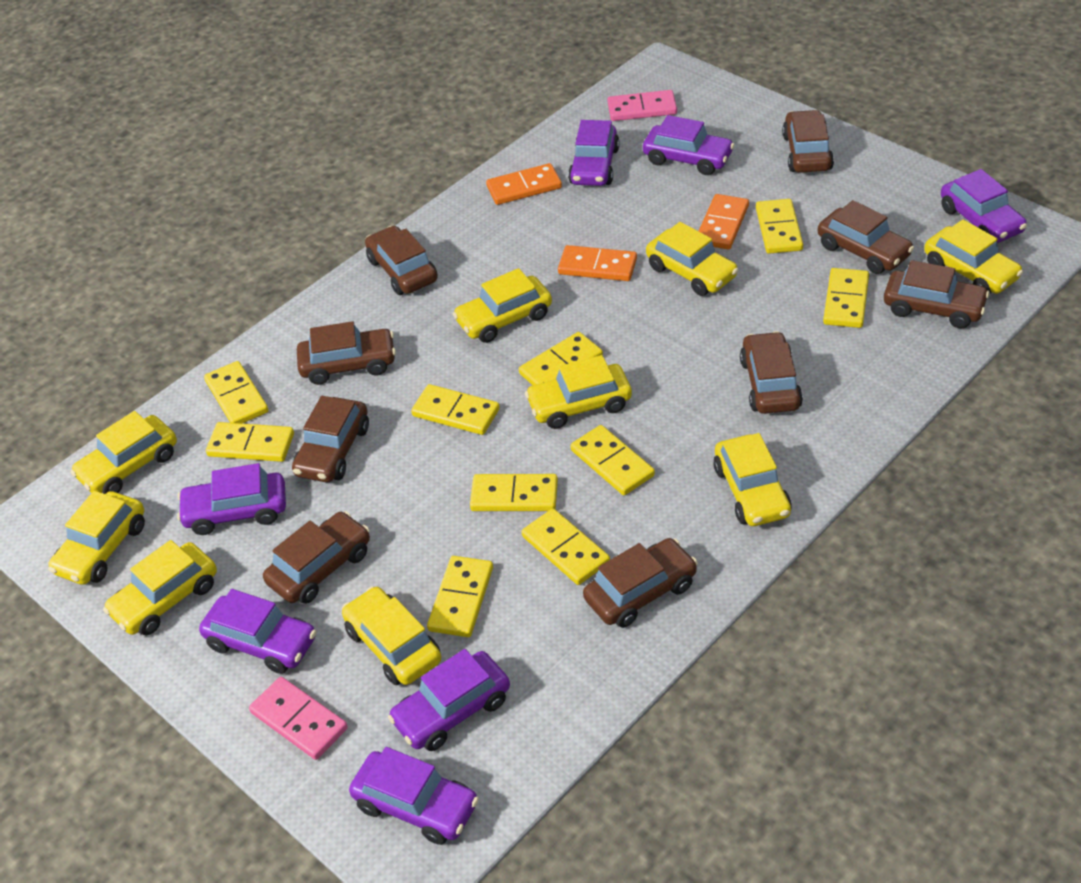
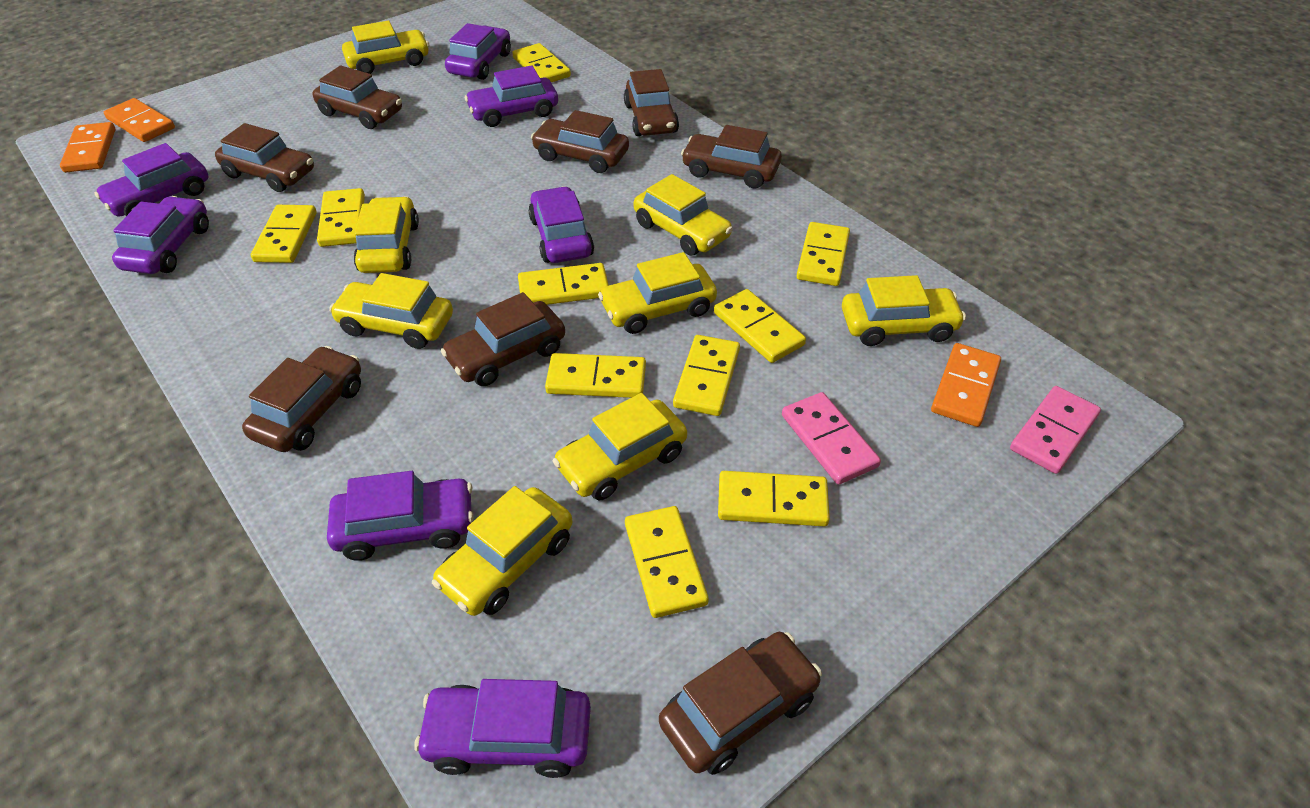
brown car: [263,511,370,604] [292,396,369,482] [297,321,396,385] [365,226,438,295] [583,538,698,628] [740,331,803,414] [782,110,834,173] [818,200,914,274] [884,260,990,328] = 9 -> [215,123,314,192] [242,346,361,452] [313,65,402,129] [441,292,565,386] [531,110,629,173] [624,69,679,136] [659,632,822,775] [681,125,782,188] = 8
yellow car: [48,491,145,585] [70,411,177,494] [103,540,217,636] [342,586,441,685] [453,268,552,343] [525,355,632,429] [646,222,738,296] [713,433,792,526] [924,219,1023,294] = 9 -> [329,273,453,349] [342,20,429,74] [354,196,419,273] [432,486,573,616] [553,393,687,500] [598,252,717,334] [634,174,733,256] [842,275,966,346] = 8

